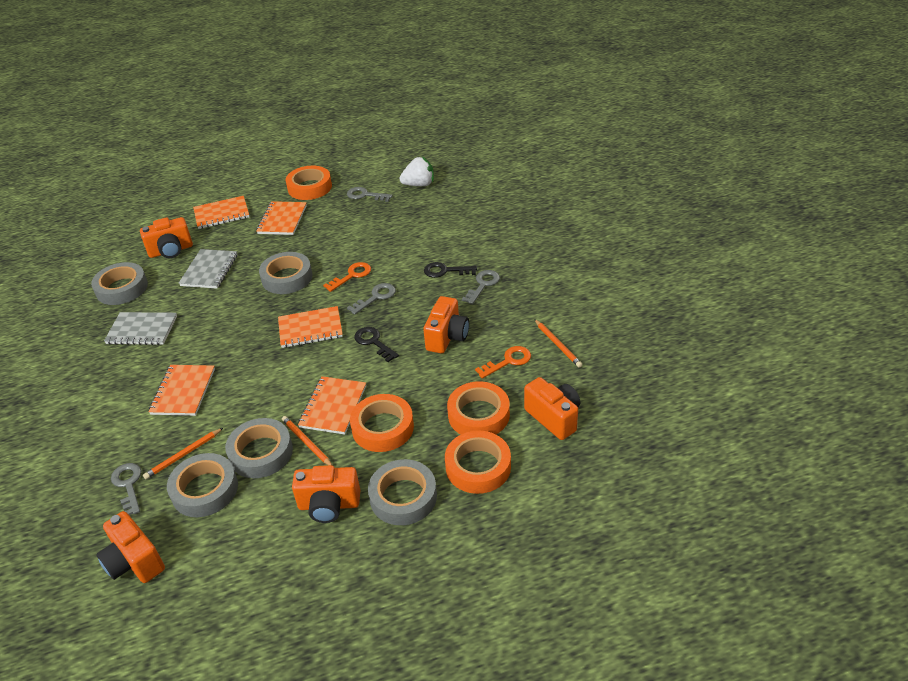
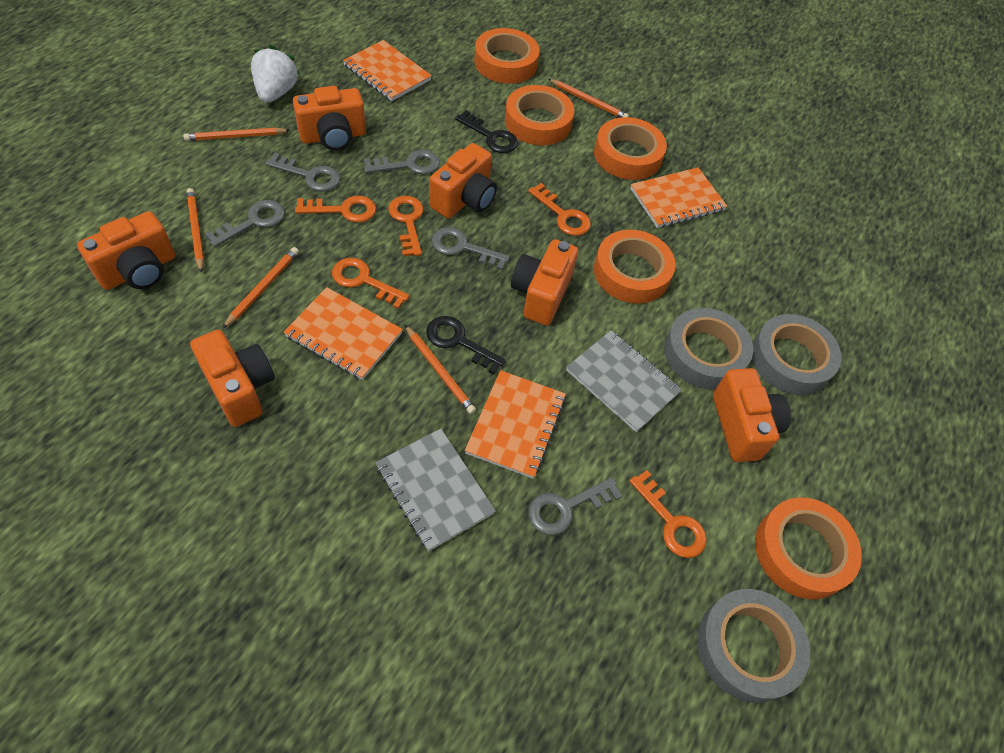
grey key: [111,463,141,515] [347,187,393,202] [347,283,396,315] [462,270,500,304] = 4 -> [205,200,285,247] [266,153,340,192] [364,150,440,174] [431,227,510,270] [529,477,622,535] = 5
grey tape: [91,262,148,305] [167,453,238,517] [225,418,293,478] [259,252,313,294] [368,459,437,525] = 5 -> [664,308,753,389] [697,589,810,703] [752,314,842,395] = 3
orange camera: [96,511,165,583] [140,217,193,258] [292,465,360,523] [423,296,469,353] [524,377,580,440] = 5 -> [77,211,175,290] [190,330,275,427] [293,86,366,150] [430,143,497,218] [511,239,578,325] [713,368,791,462] = 6
orange key: [323,262,371,292] [475,346,531,379] = 2 -> [295,196,376,222] [332,258,410,309] [388,196,424,256] [528,183,591,236] [629,470,707,558] = 5
orange notebook: [148,365,215,416] [193,196,249,229] [256,201,307,235] [278,306,343,348] [298,376,366,435] = 5 -> [284,287,403,380] [343,40,432,101] [465,370,566,479] [630,167,727,228] = 4
orange pencil: [143,428,223,479] [282,416,332,465] [534,319,582,368] = 3 -> [183,128,290,141] [187,188,204,273] [222,247,299,329] [405,325,476,414] [548,79,629,118] = 5
orange tape: [286,166,332,200] [350,394,414,452] [445,431,511,494] [447,381,510,434] = 4 -> [474,28,540,84] [505,85,574,145] [594,117,667,180] [594,230,676,304] [755,497,862,600] = 5

